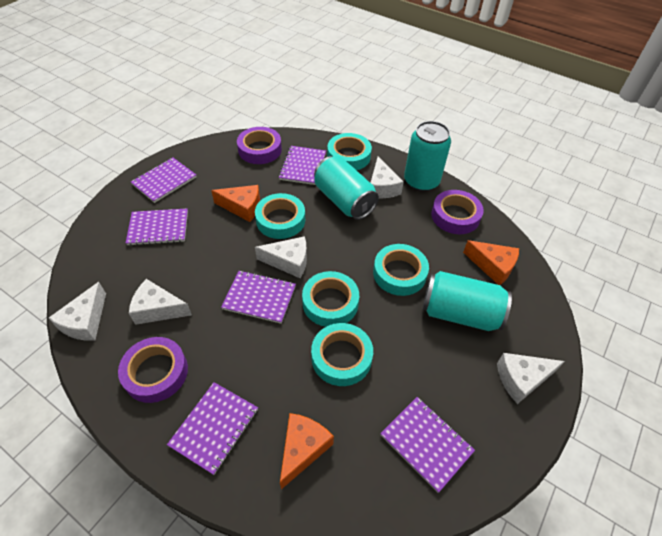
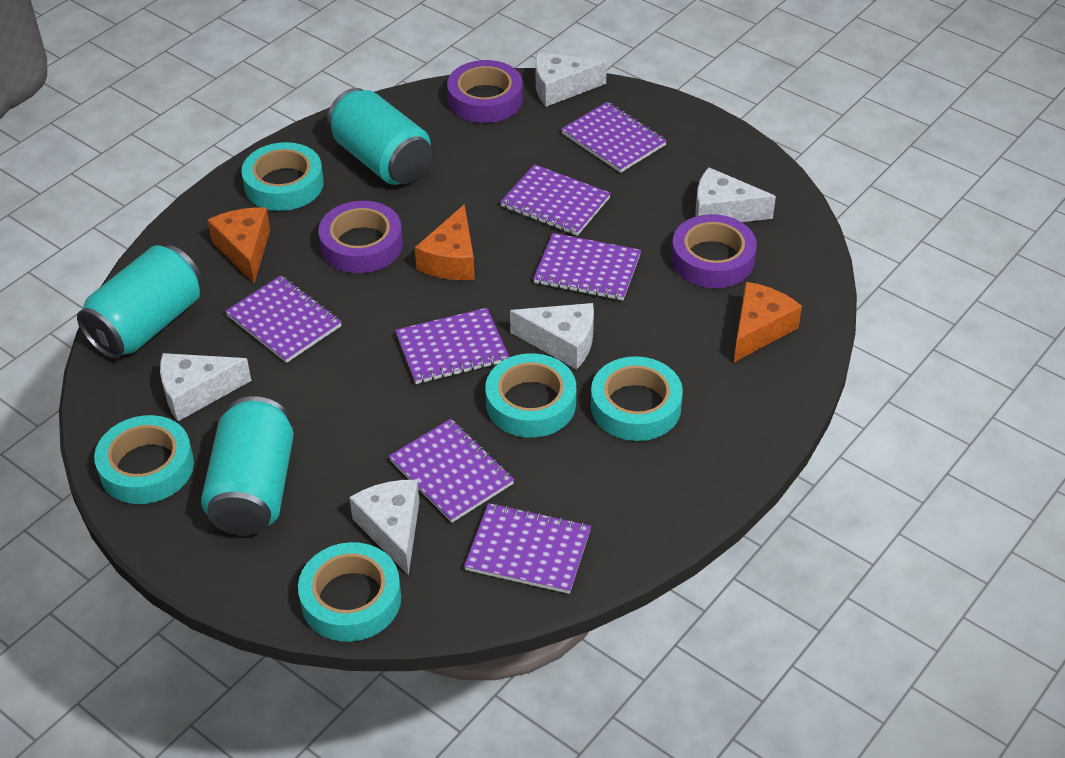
purple notebook: [126,208,188,246] [131,158,196,203] [167,382,258,475] [221,270,296,324] [278,146,326,185] [380,397,475,493] = 6 -> [225,275,342,363] [389,419,514,523] [395,308,509,384] [464,503,591,594] [500,164,611,236] [533,233,641,301] [561,102,667,173] = 7

